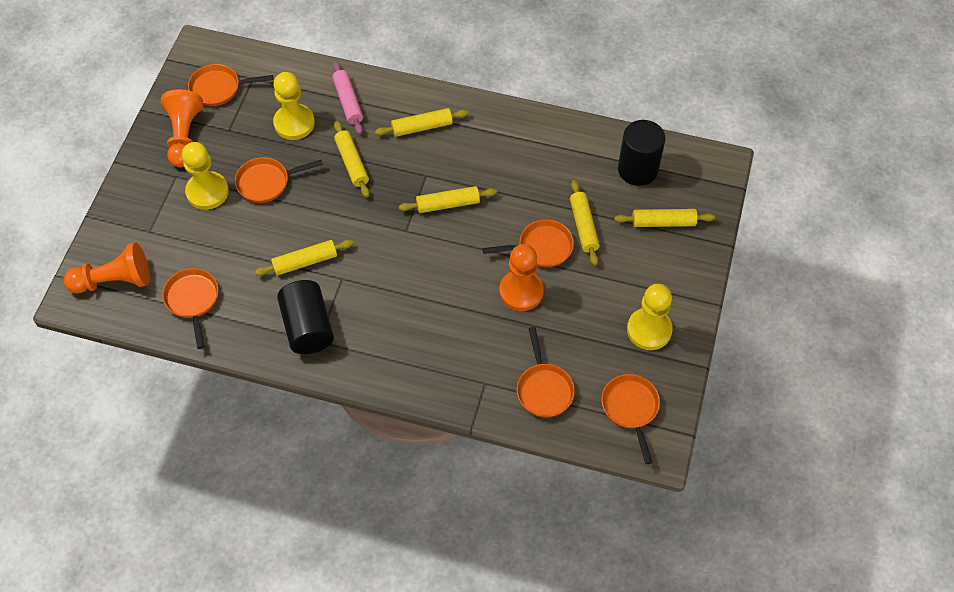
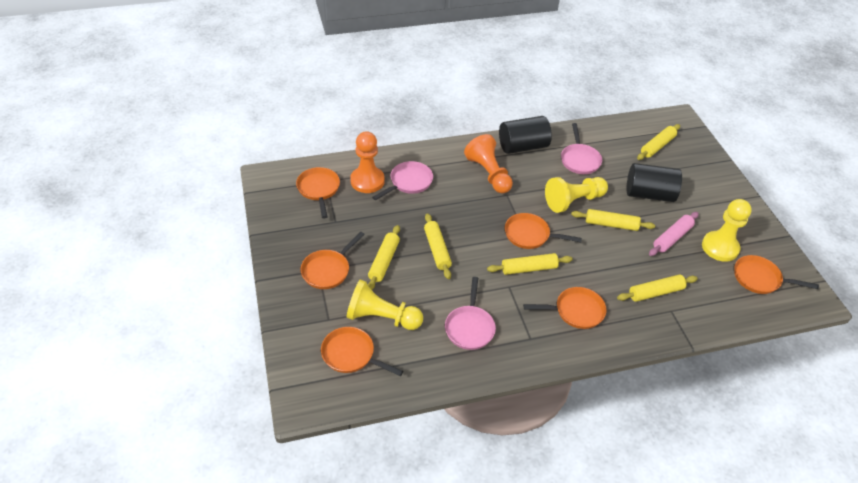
orange pawn: [63,242,150,293] [161,89,203,167] [499,244,544,311] = 3 -> [350,131,385,193] [464,134,513,193] = 2
pink pan: none = 0 -> [372,161,433,200] [445,277,496,350] [561,123,602,174] = 3

